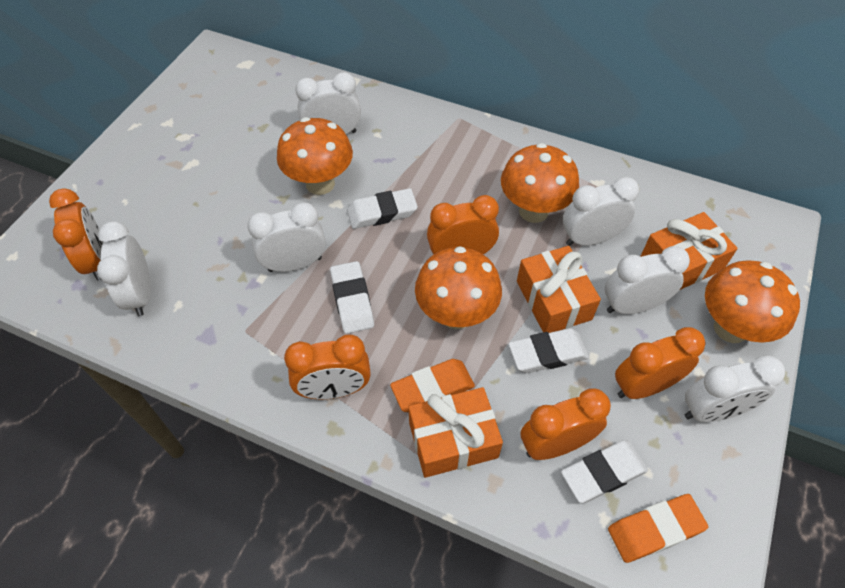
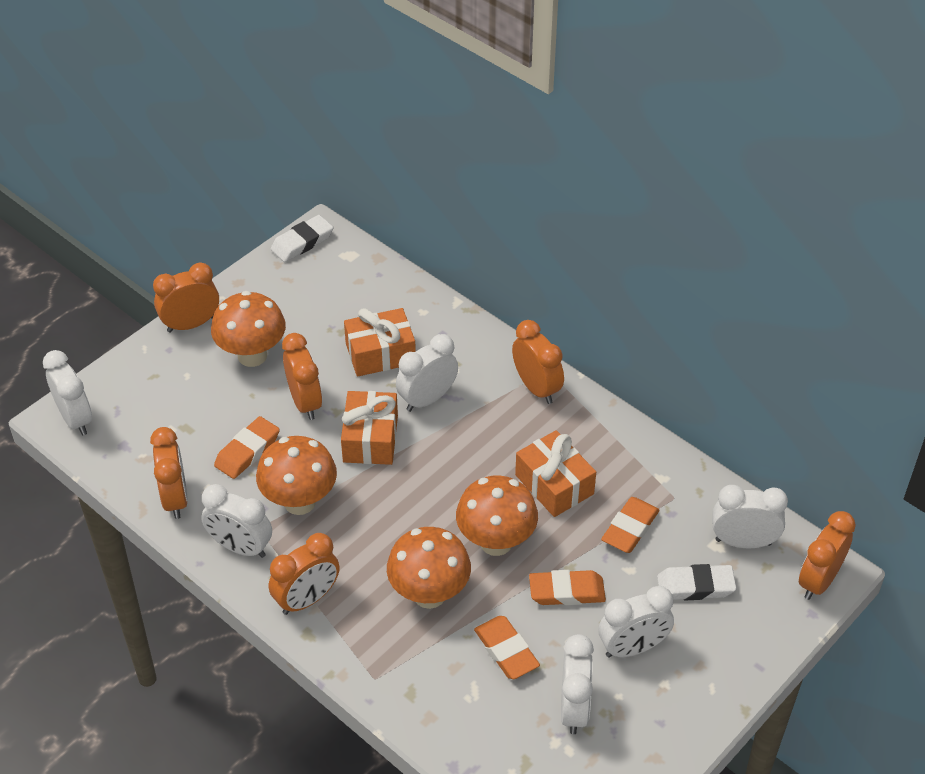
orange clock: [49,188,104,281] [284,334,371,400] [427,195,499,255] [521,388,611,460] [615,327,706,399] = 5 -> [150,427,188,519] [153,263,219,333] [269,533,340,615] [282,333,322,420] [512,320,564,404] [799,511,856,600] = 6
orange eraser: [390,359,475,412] [608,494,708,563] = 2 -> [214,416,280,479] [474,616,540,679] [529,570,606,605] [601,497,660,553] = 4
white eraser: [330,261,374,334] [347,188,418,229] [508,328,589,373] [561,440,648,503] = 4 -> [271,215,333,262] [657,564,736,600] = 2

